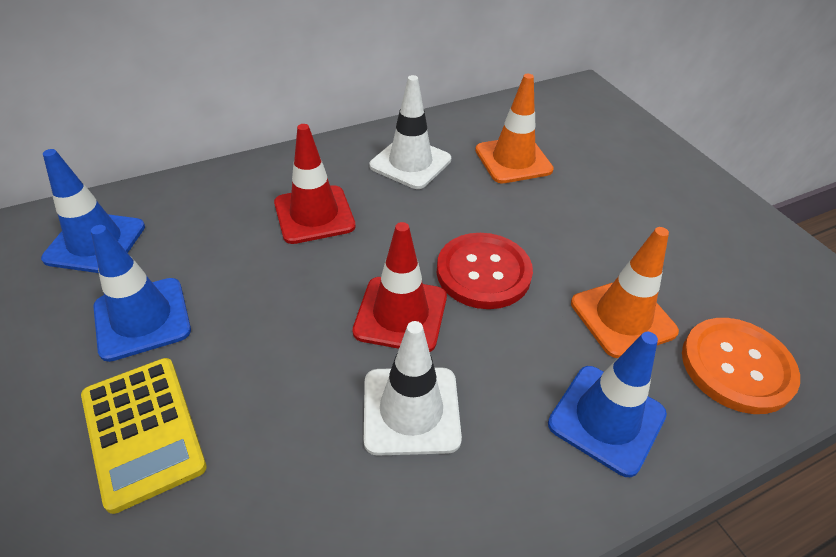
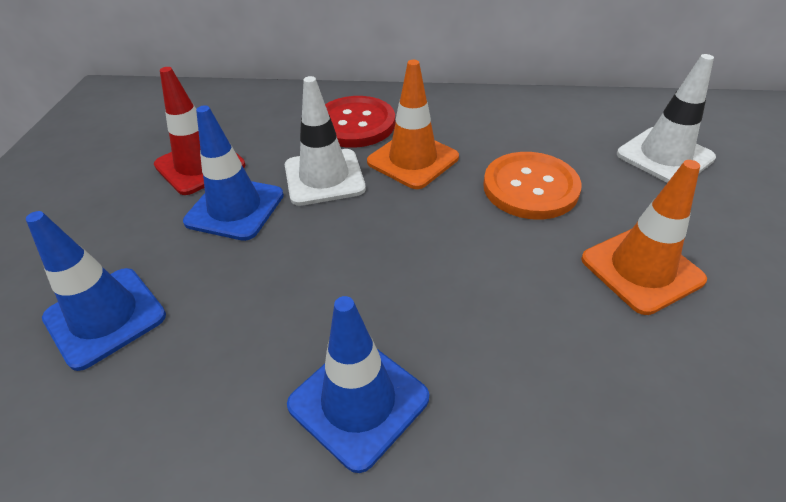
red traffic cone: [274,124,356,244] [353,222,447,352] = 2 -> [154,67,245,195] = 1
yellow calculator: [81,358,207,514] = 1 -> none = 0

